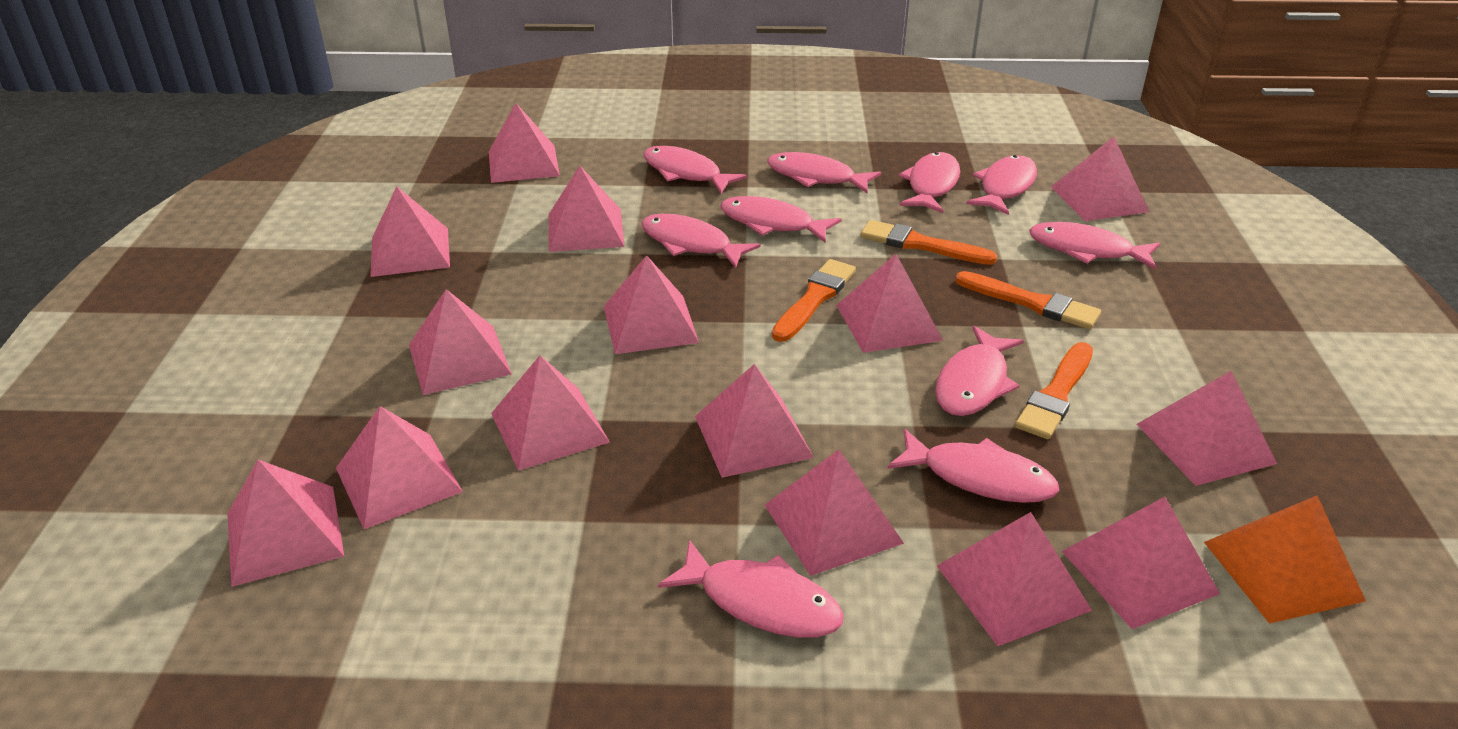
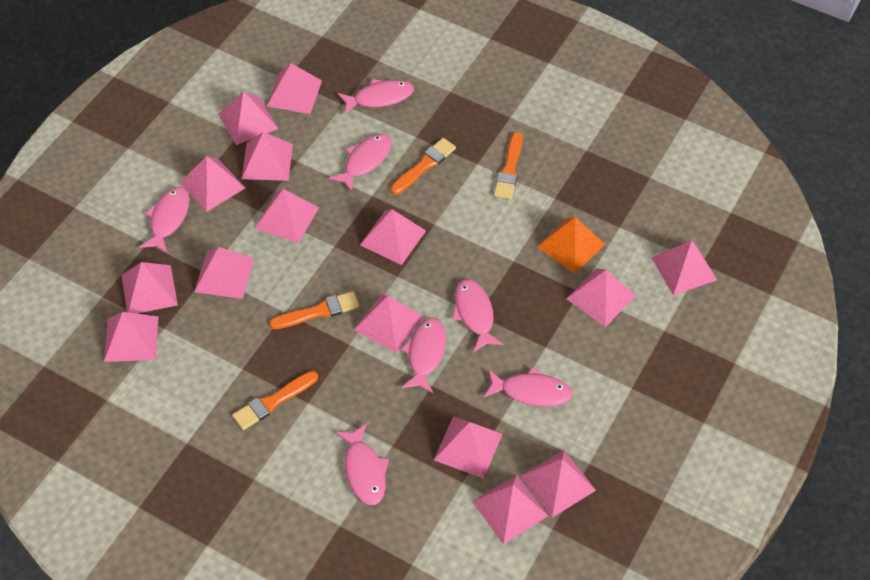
pink fish: [641,214,760,268] [644,146,747,194] [658,539,844,638] [720,196,842,243] [767,152,881,193] [887,429,1059,503] [898,152,960,213] [935,326,1024,416] [966,155,1037,215] [1029,222,1160,270] = 10 -> [139,187,189,254] [329,134,392,192] [335,423,389,505] [337,79,414,115] [400,318,446,393] [452,279,504,352] [484,367,572,407] = 7

